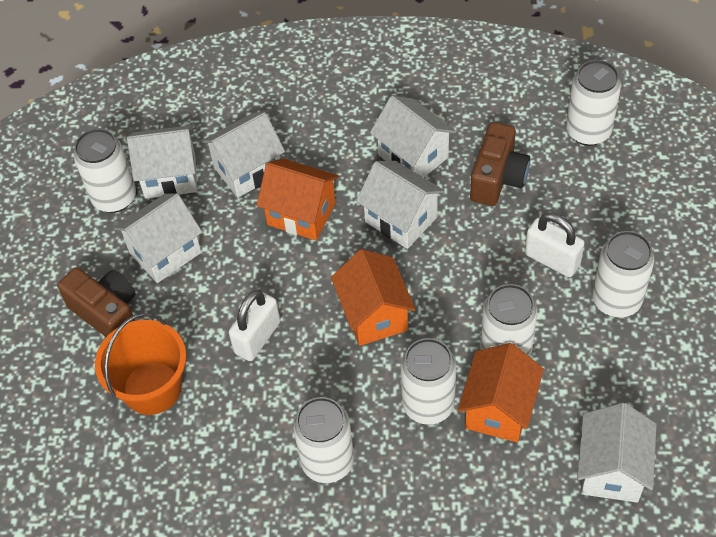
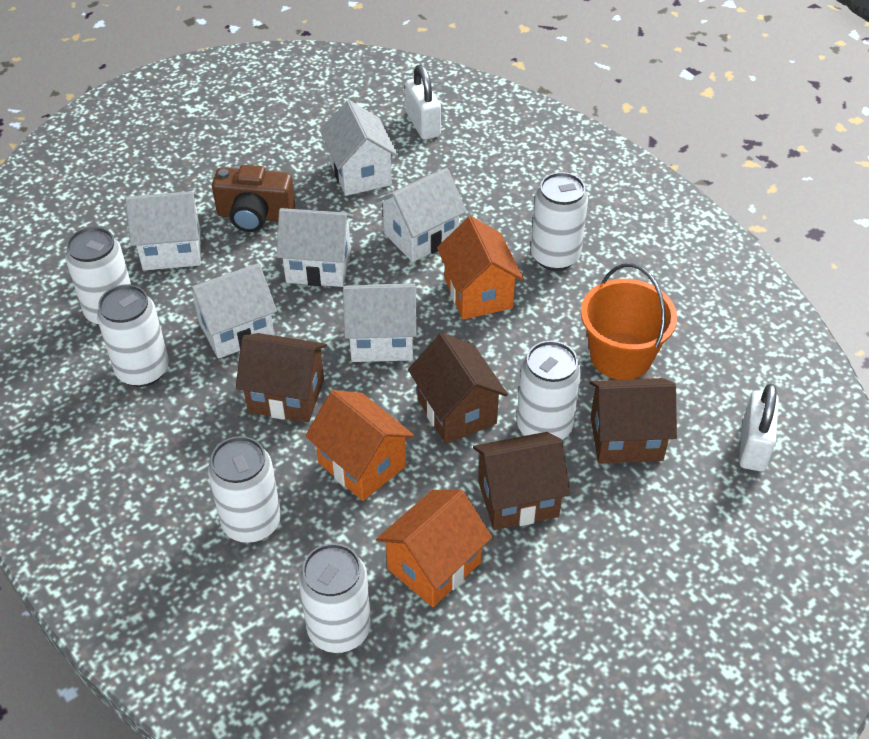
brown camera: [57,267,136,337] [470,122,530,206] = 2 -> [212,165,295,232] = 1
brown house: none = 0 -> [236,333,327,422] [408,333,508,444] [473,432,570,530] [590,378,677,464] = 4

